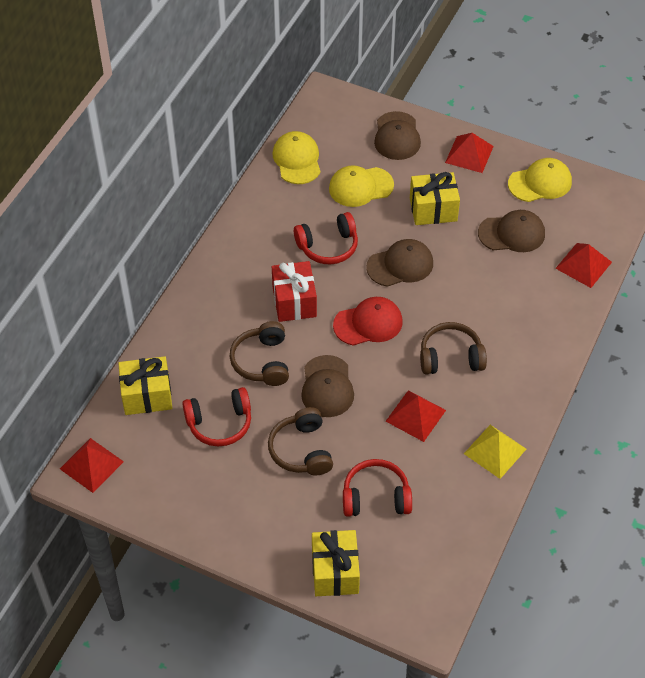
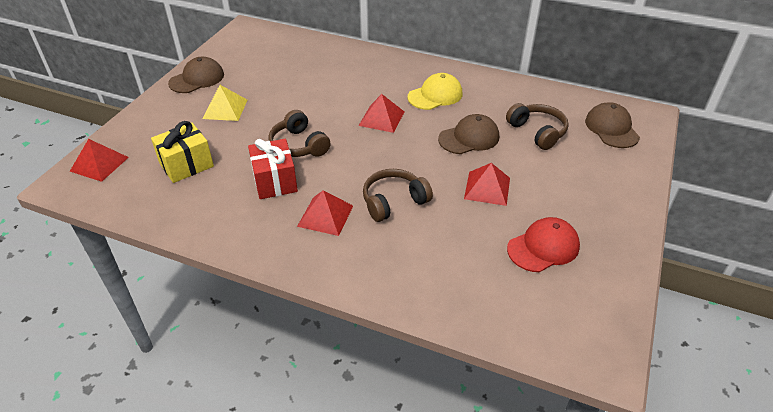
brown cap: [301,355,354,417] [367,239,433,287] [374,111,421,160] [478,210,545,252] = 4 -> [168,57,224,93] [438,114,499,154] [585,102,640,148] = 3
red headphones: [182,387,251,447] [294,212,358,264] [343,459,412,517] = 3 -> none = 0
yellow cap: [273,131,321,184] [329,165,394,207] [508,158,572,202] = 3 -> [407,73,462,110] = 1
yellow gift: [118,356,172,415] [312,530,360,596] [410,172,460,225] = 3 -> [151,121,214,183] = 1

